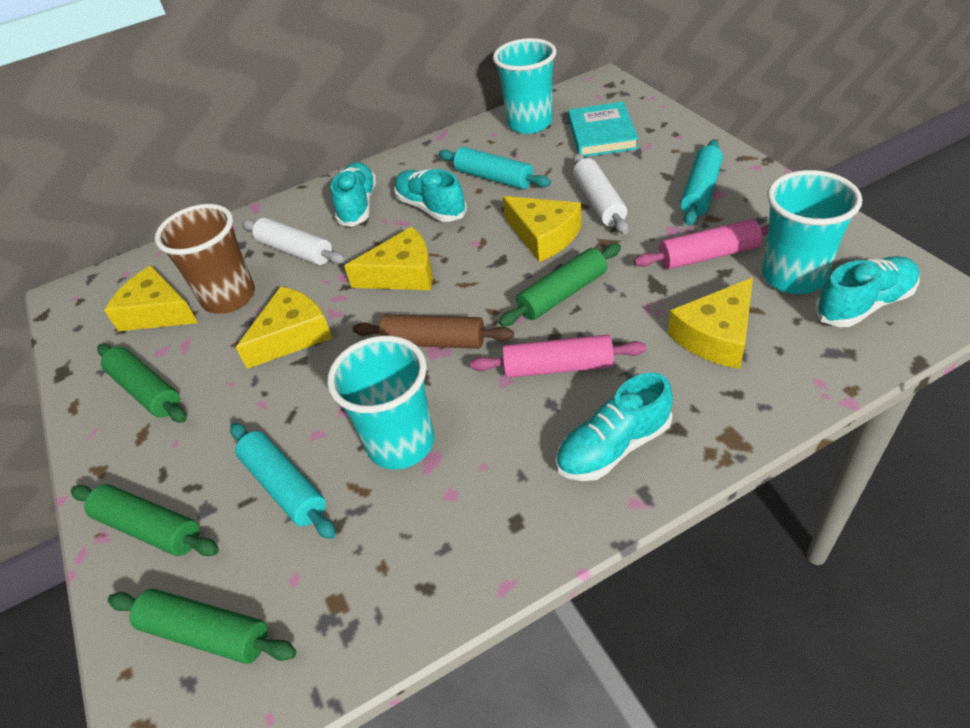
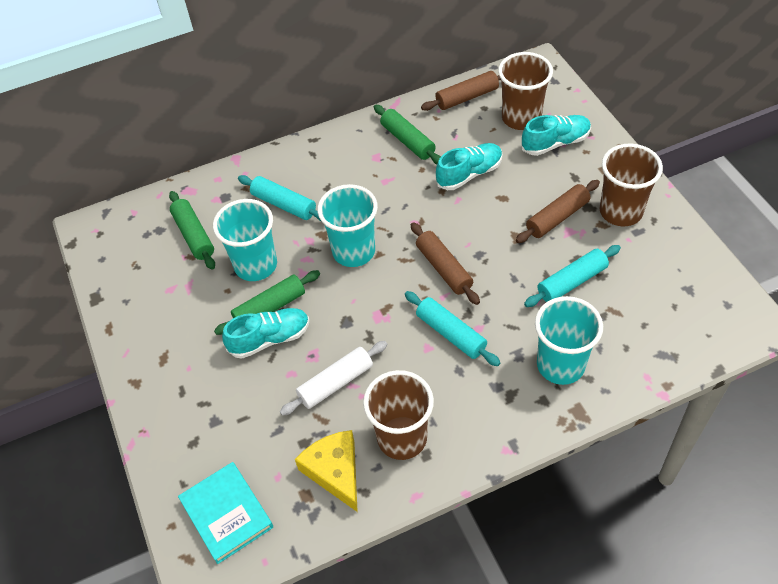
brown cup: [155,204,255,314] = 1 -> [363,370,434,460] [498,52,553,130] [600,143,663,226] = 3
brown rolling pin: [353,315,514,349] = 1 -> [411,222,480,305] [421,71,501,111] [516,180,600,243] = 3
green rolling pin: [70,484,219,556] [97,344,187,423] [108,589,297,664] [499,243,621,326] = 4 -> [169,191,215,270] [214,270,320,335] [374,105,441,164] = 3
pink rolling pin: [470,335,646,378] [634,219,769,269] = 2 -> none = 0
turquoise shoe: [331,162,376,227] [394,169,467,222] [556,372,673,481] [814,256,920,327] = 4 -> [222,308,309,359] [436,143,503,190] [522,115,591,156] = 3
white rolling pin: [242,218,346,265] [573,153,629,234] = 2 -> [280,341,387,416] = 1
yellow cheese: [104,266,198,331] [236,287,333,369] [344,227,433,290] [503,196,582,262] [668,277,753,369] = 5 -> [295,430,358,512] = 1

